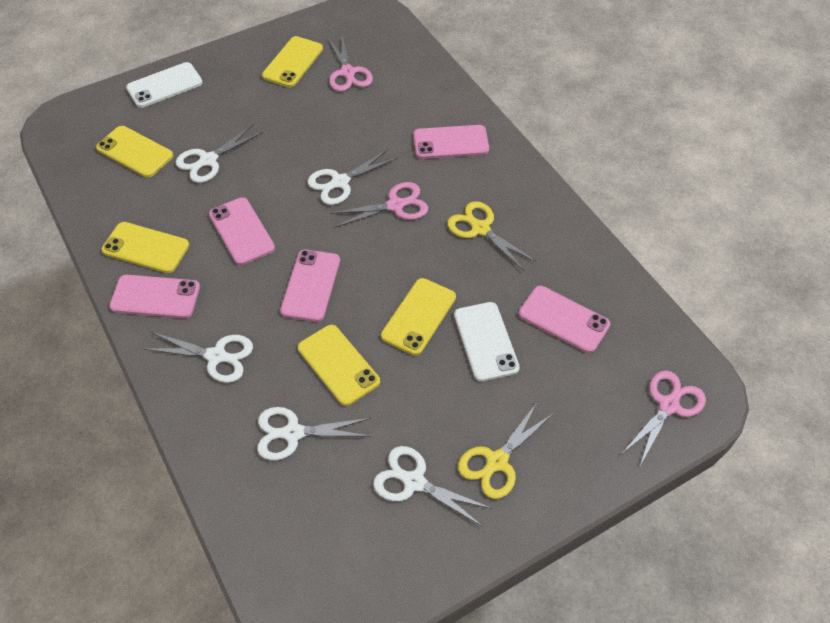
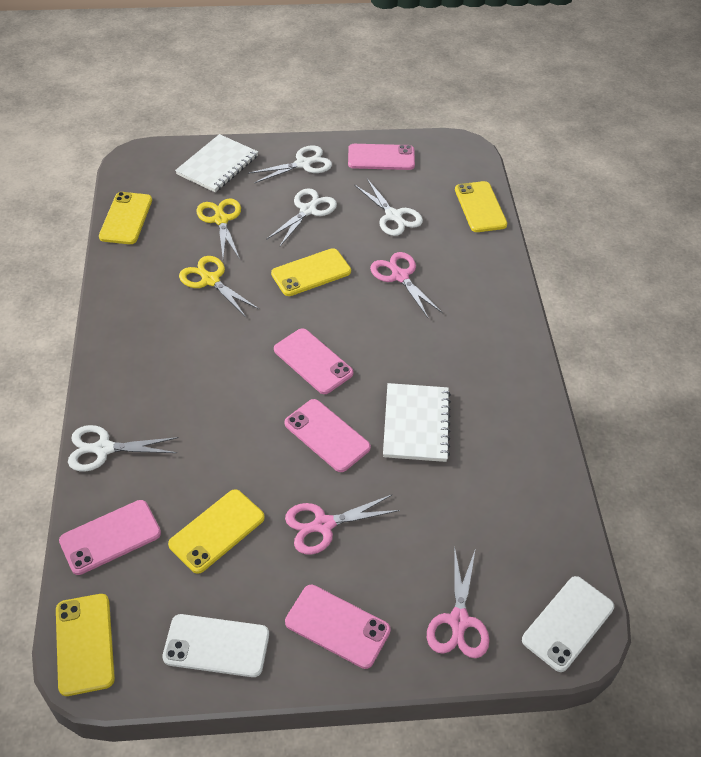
white notebook: none = 0 -> [175,134,258,192] [383,383,451,462] = 2
white scissors: [145,332,253,383] [175,125,263,183] [257,407,372,460] [307,149,398,205] [373,446,492,527] = 5 -> [68,425,179,472] [248,145,332,183] [266,188,337,246] [354,179,423,236] = 4

